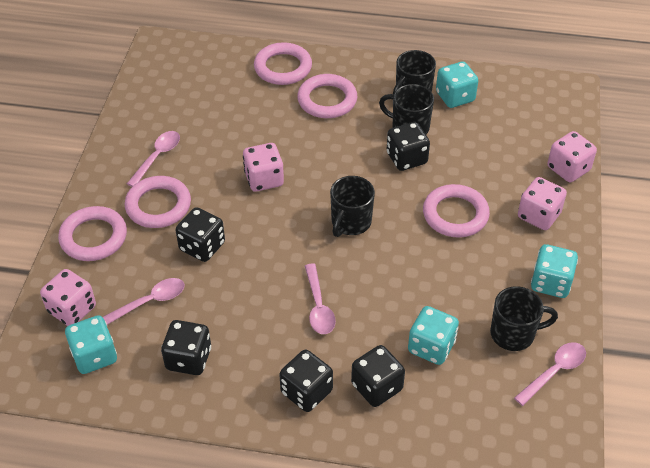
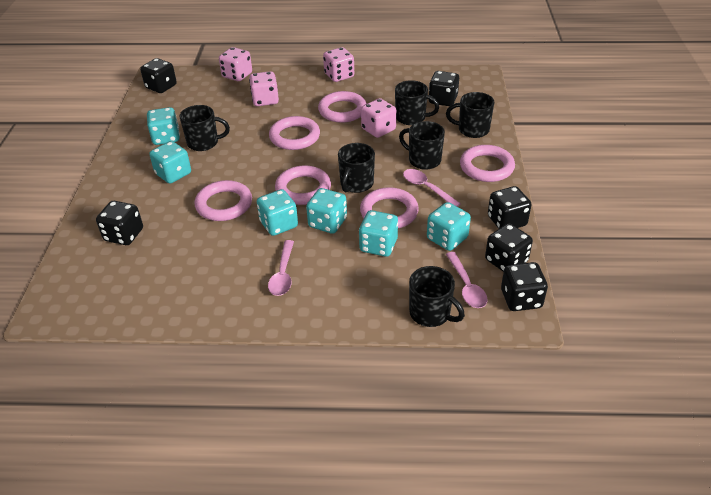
black dice: [161,320,211,375] [176,207,225,262] [279,350,333,412] [351,345,405,407] [387,122,430,171] = 5 -> [96,201,143,245] [140,58,177,93] [429,71,459,106] [485,223,533,272] [488,186,532,229] [501,262,548,311] = 6
black mug: [330,176,375,237] [379,84,434,134] [393,50,436,94] [490,286,558,351] = 4 -> [180,105,230,151] [338,143,375,193] [395,80,439,125] [399,121,445,170] [409,266,465,327] [446,92,495,138] = 6
pink ring: [58,206,127,261] [125,176,191,228] [254,42,312,85] [297,74,357,118] [423,184,490,238] = 5 -> [195,180,252,221] [269,116,320,150] [275,165,331,205] [318,91,367,123] [360,187,419,228] [460,145,515,182] = 6
pink spoon: [102,278,185,325] [127,131,180,187] [305,264,336,334] [514,342,586,406] = 4 -> [268,240,294,296] [403,169,461,207] [446,252,487,308] = 3
turquoise dice: [65,315,117,374] [408,306,459,365] [436,62,478,108] [531,244,578,298] = 4 -> [147,107,180,145] [149,141,191,184] [257,189,298,236] [306,188,347,234] [359,210,398,257] [427,202,471,251] = 6

